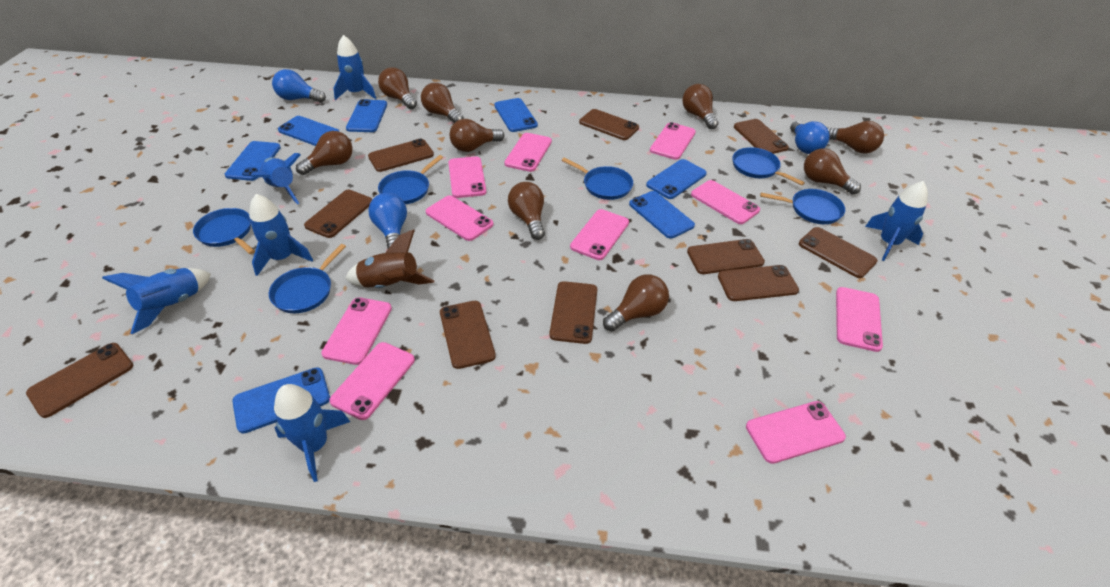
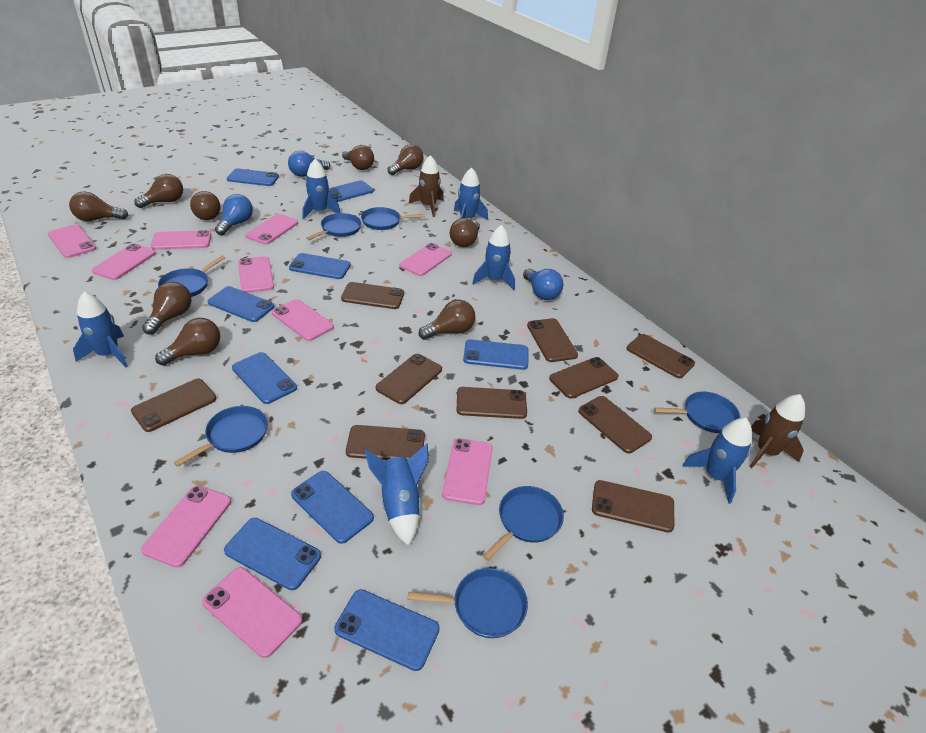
blue pan: [193,208,255,254] [269,244,346,313] [378,155,443,204] [562,157,633,200] [732,147,805,185] [760,189,845,224] = 6 -> [158,255,226,297] [174,406,268,467] [306,213,362,240] [361,207,425,230] [408,568,528,638] [483,486,564,561] [654,391,740,433] = 7
blue phone: [225,141,281,181] [232,367,330,433] [278,116,339,146] [346,99,387,132] [494,98,538,132] [629,191,695,238] [646,159,707,199] = 7 -> [208,286,275,322] [224,518,321,590] [227,168,279,186] [232,352,297,404] [289,253,351,279] [291,471,374,544] [329,180,374,202] [334,589,440,671] [463,339,529,370] = 9
brown rocket: [345,229,435,288] = 1 -> [409,155,444,217] [750,394,805,468] = 2

